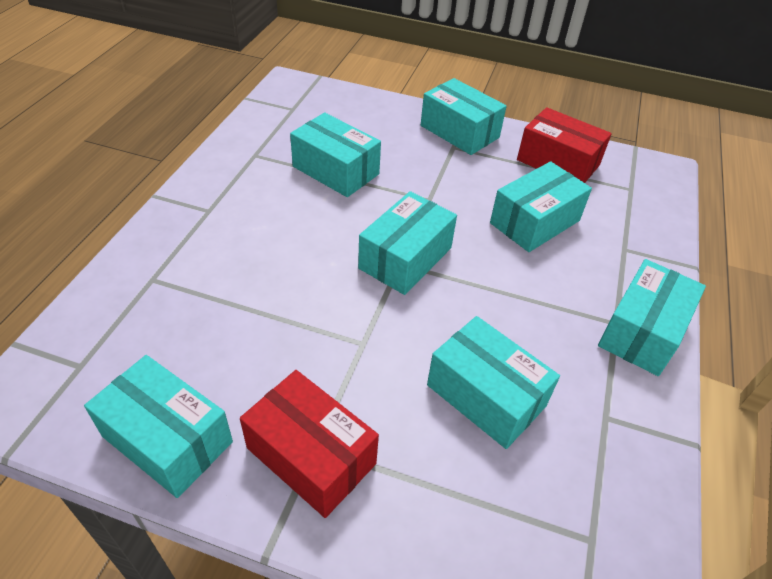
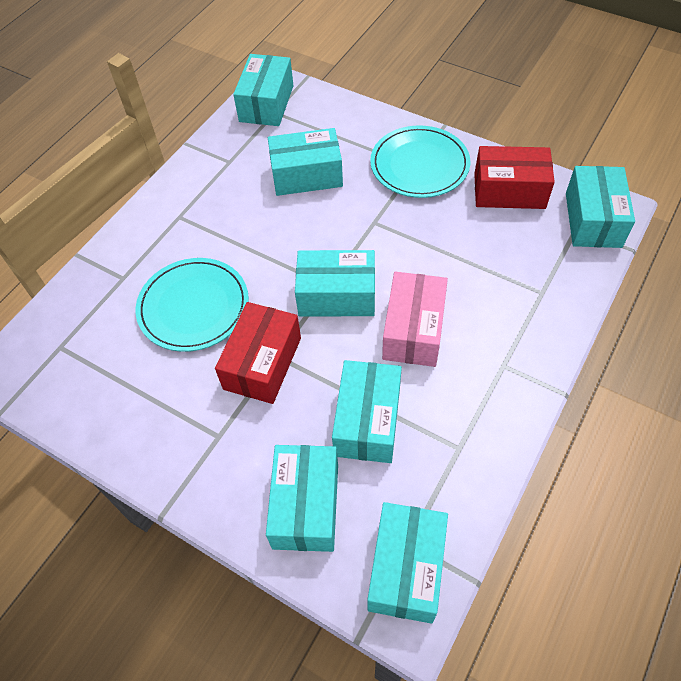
pink box: none = 0 -> [382,272,448,367] = 1
turquoise plate: none = 0 -> [136,258,249,352] [370,125,470,198] = 2

